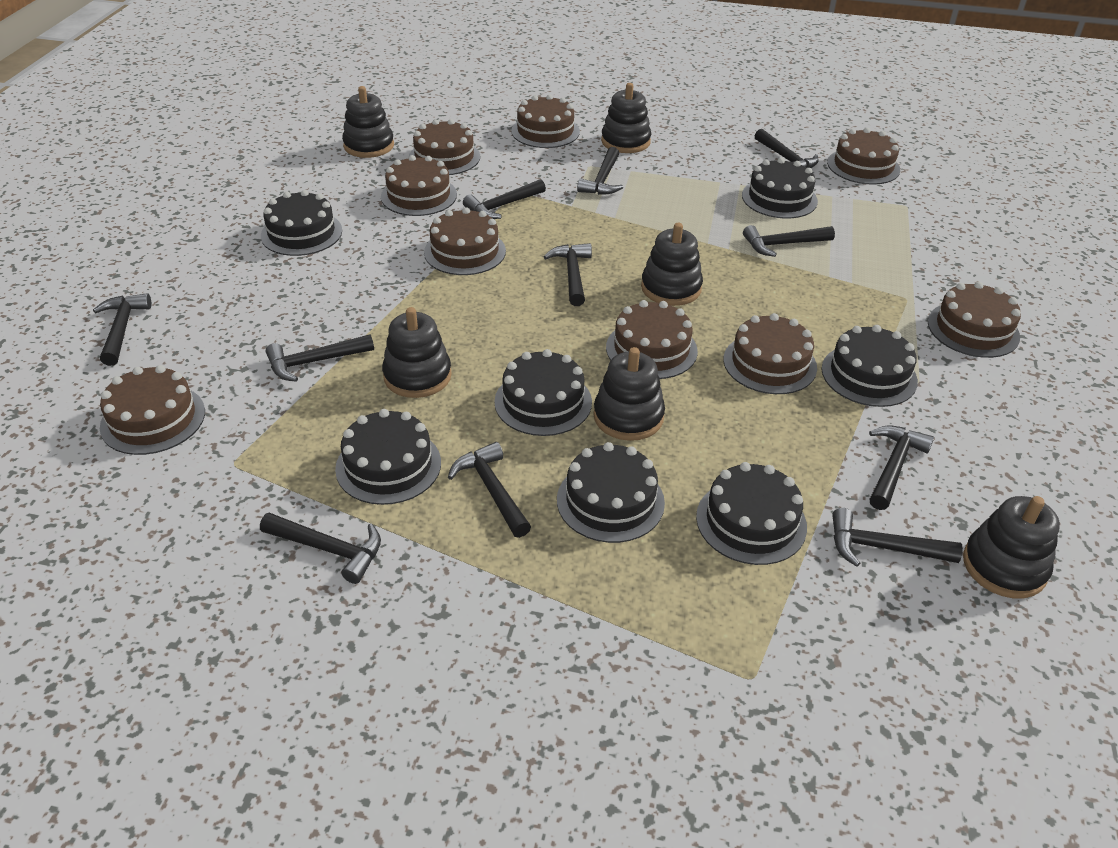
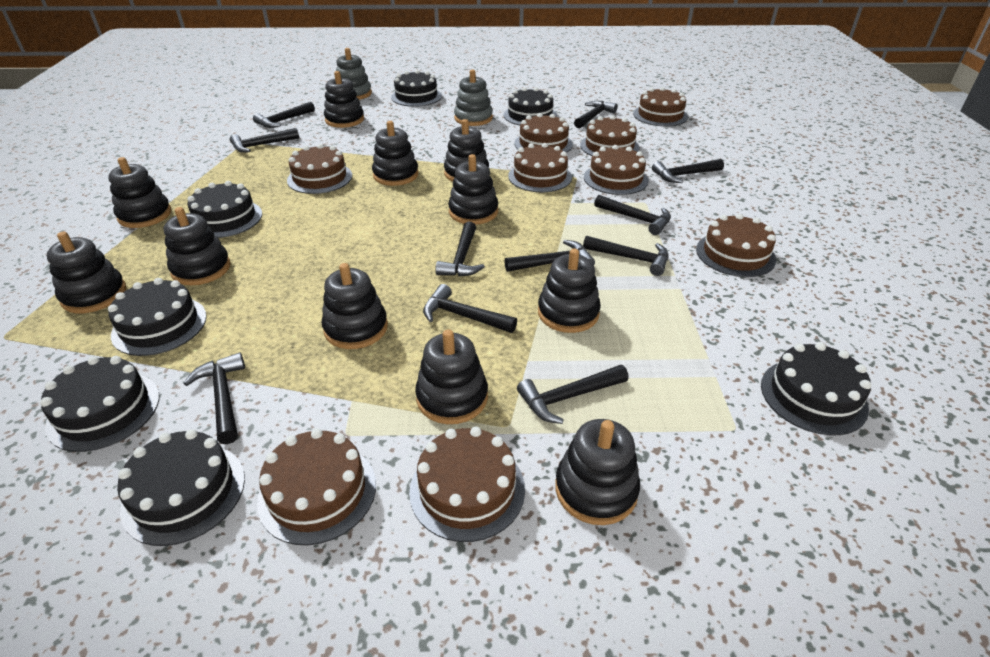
black stacking toy: [342,86,394,158] [382,307,452,398] [593,347,665,441] [601,83,651,153] [641,223,703,306] [963,496,1060,598] = 6 -> [47,232,126,313] [108,157,171,228] [163,207,231,285] [322,263,388,349] [324,71,364,128] [372,121,418,186] [415,329,488,424] [444,119,489,182] [448,154,498,225] [538,249,601,333] [555,419,640,525] = 11
grey stacking toy: none = 0 -> [336,48,372,100] [454,70,493,126] = 2

